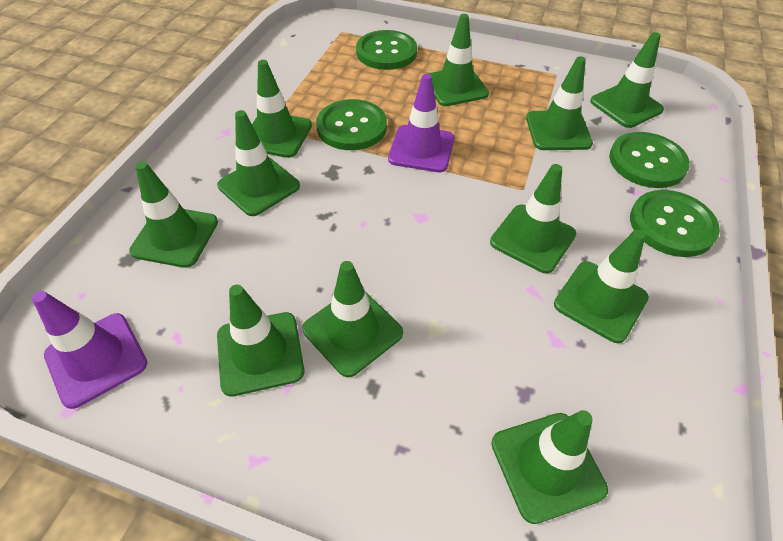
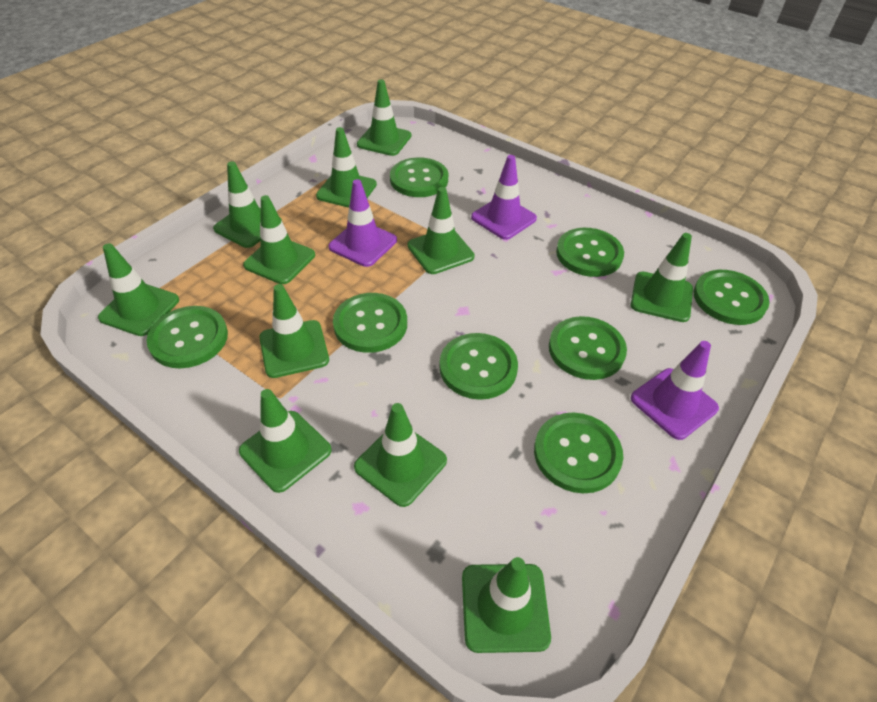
green button: [316,99,387,150] [356,30,417,70] [609,132,690,188] [630,190,720,257] = 4 -> [147,306,228,368] [333,293,407,353] [390,157,448,197] [439,333,518,400] [534,413,623,493] [549,316,627,380] [556,228,624,277] [694,270,770,325] = 8
purple traffic cone: [32,291,147,409] [388,74,454,172] = 2 -> [328,179,397,267] [471,155,537,240] [631,341,719,440] = 3

